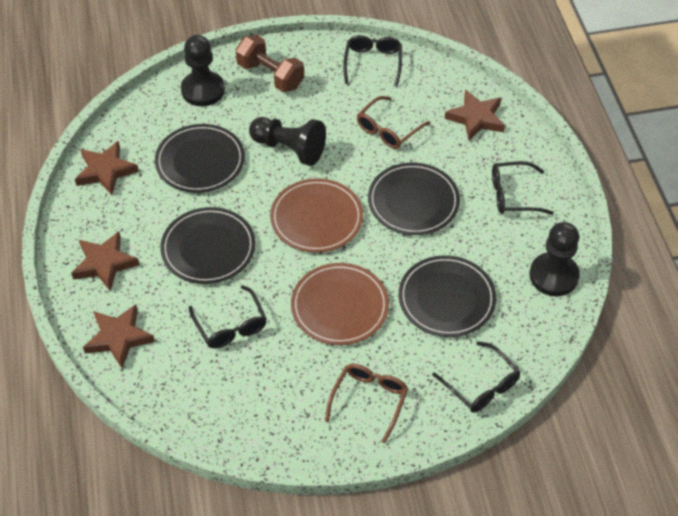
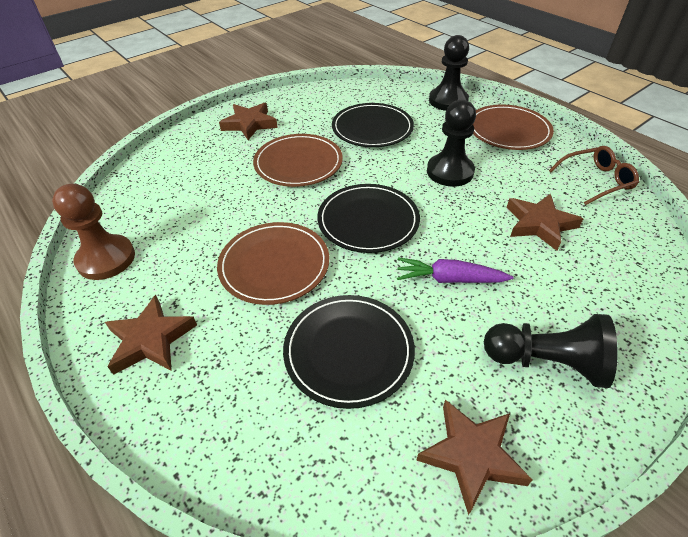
black glasses: [189,285,267,348] [343,35,402,87] [432,341,520,413] [492,161,554,215] = 4 -> none = 0
black plate: [155,124,245,193] [160,207,256,284] [368,163,460,235] [399,255,496,337] = 4 -> [283,295,415,409] [317,184,420,253] [332,103,414,147] = 3
brown dumbbell: [235,35,304,92] = 1 -> none = 0
brown glasses: [325,364,408,443] [357,96,430,149] = 2 -> [549,146,639,205] = 1
brown pawn: none = 0 -> [52,183,135,280] = 1
brown plate: [270,178,363,253] [291,263,389,345] = 2 -> [217,222,329,305] [253,134,343,187] [473,104,554,150] = 3
purple carrot: none = 0 -> [397,257,513,283] = 1

